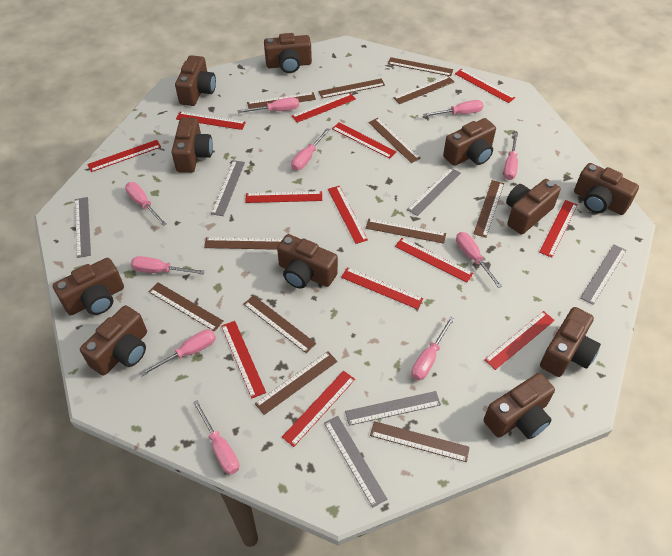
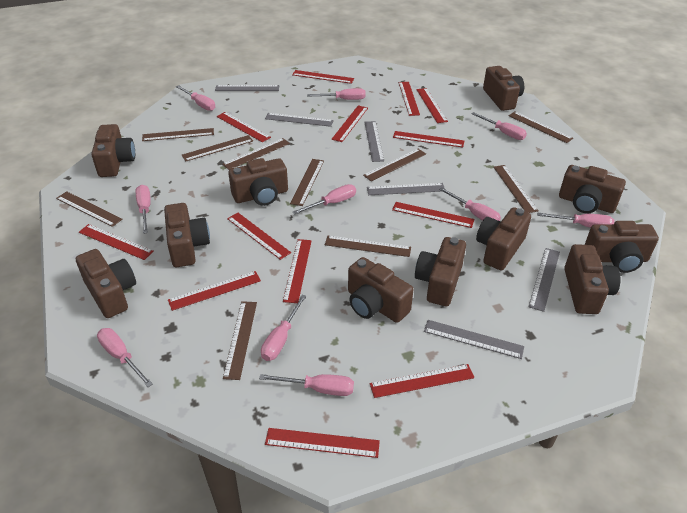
brown ruler: [149,282,224,331] [204,237,282,250] [243,295,316,353] [247,92,316,109] [255,351,338,415] [318,79,385,98] [366,219,446,244] [368,118,421,163] [370,421,470,462] [388,57,453,76] [394,76,454,104] [473,180,504,238] = 12 -> [56,191,123,227] [142,128,214,141] [181,135,253,161] [223,138,290,170] [223,301,257,380] [290,159,324,206] [325,235,411,257] [363,149,426,181] [493,165,538,213] [508,112,573,143] = 10

